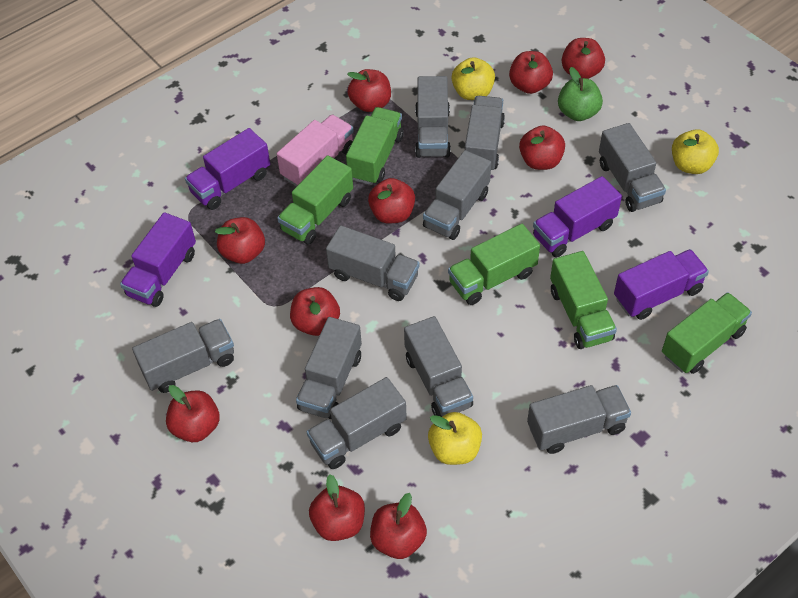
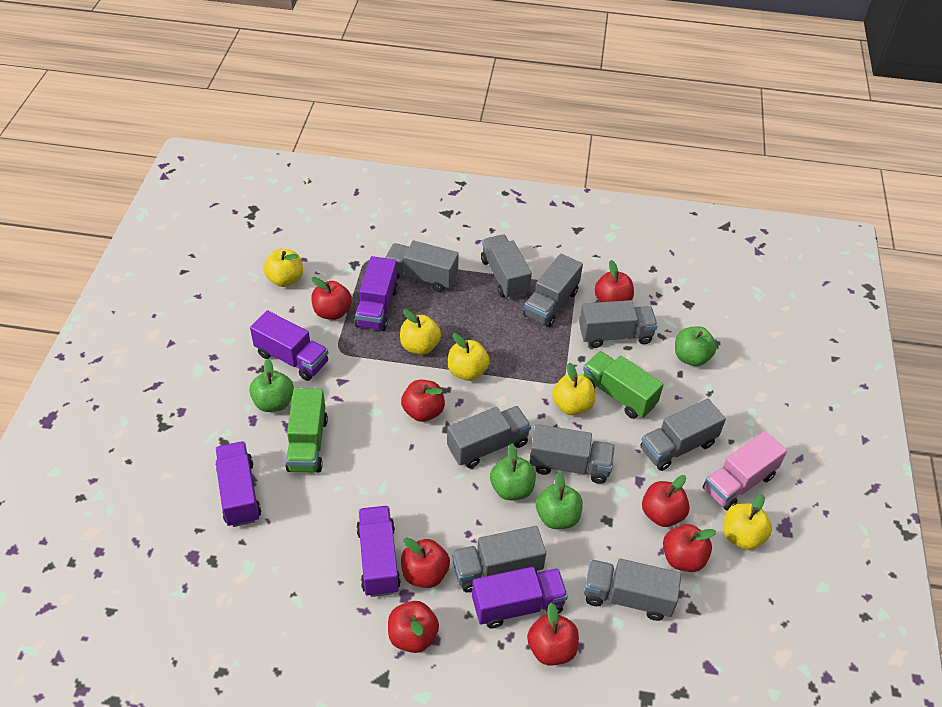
green apple: [558,67,603,121] = 1 -> [249,358,294,412] [490,444,536,500] [536,472,583,529] [675,326,717,366] = 4
green truck: [277,155,353,245] [346,107,403,185] [448,224,540,305] [550,251,617,349] [662,292,752,374] = 5 -> [285,388,328,472] [583,351,664,419] = 2
grey truck: [132,319,234,393] [296,317,362,420] [307,377,407,469] [326,225,419,301] [404,316,473,417] [415,76,451,158] [423,150,491,240] [465,96,505,170] [527,385,631,454] [599,123,666,212] = 10 -> [385,240,459,292] [447,406,531,468] [452,526,546,592] [481,234,532,299] [523,254,583,327] [529,424,615,484] [579,300,658,348] [584,559,681,621] [640,399,726,471] = 9
purple truck: [120,212,196,307] [185,128,270,210] [533,176,622,257] [614,249,709,320] = 4 -> [215,441,261,527] [250,311,328,381] [355,256,398,331] [356,506,401,597] [472,567,568,628] = 5
red apple: [166,385,220,442] [215,217,265,264] [290,287,340,336] [309,474,365,541] [347,69,391,112] [368,178,415,224] [370,493,427,559] [509,51,553,94] [519,125,565,170] [562,38,605,79] = 10 -> [311,277,352,320] [388,601,439,653] [401,380,445,422] [401,538,450,588] [527,603,579,665] [594,260,634,302] [642,475,690,527] [663,524,716,572] = 8
yellow apple: [428,412,482,465] [452,57,495,100] [672,129,719,174] = 3 -> [263,249,303,287] [400,309,441,355] [448,333,490,381] [552,362,595,415] [723,494,772,550] = 5

